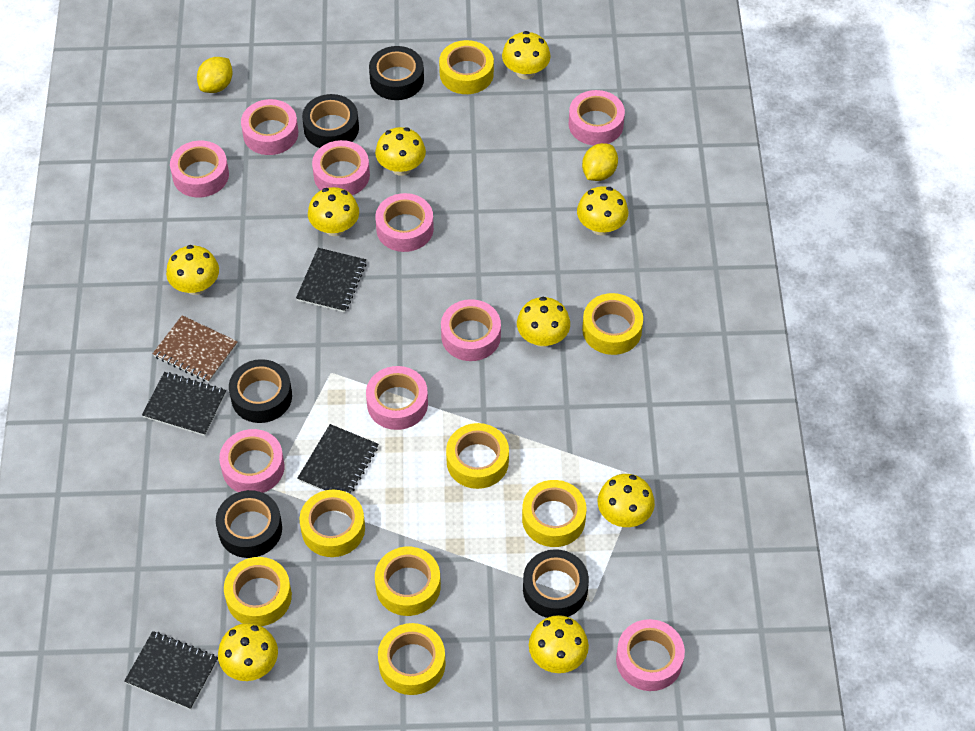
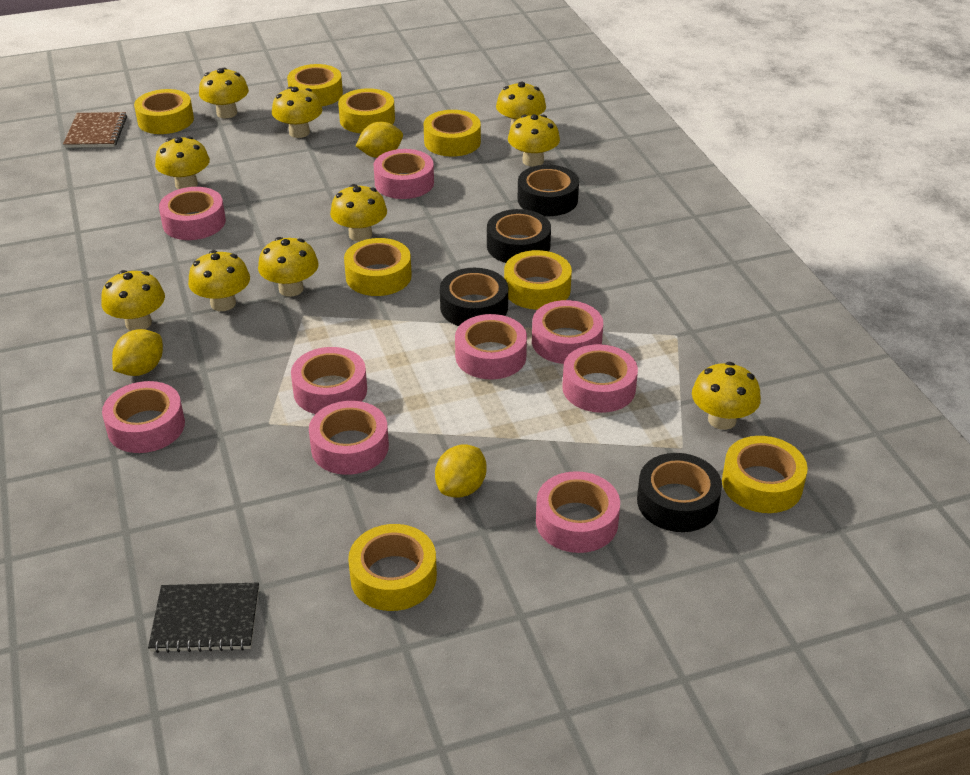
black notebook: [124,631,218,710] [142,372,226,436] [296,248,366,312] [297,424,378,494] = 4 -> [148,583,259,653] = 1
black tape: [216,490,282,558] [229,359,292,423] [302,94,359,148] [369,46,424,100] [523,549,589,618] = 5 -> [440,268,508,326] [487,209,551,263] [518,165,579,216] [637,453,722,532] = 4
yellow lemon: [197,57,233,93] [582,143,618,181] = 2 -> [112,329,163,376] [356,122,403,158] [435,445,487,498] = 3
yellow mushroom: [166,245,219,295] [218,623,278,681] [308,187,359,236] [375,127,426,176] [502,31,551,79] [517,297,570,347] [529,615,589,673] [577,186,628,236] [598,474,655,527] = 9 -> [101,270,165,331] [155,136,210,189] [188,250,250,311] [199,68,249,118] [258,237,319,297] [272,87,322,138] [330,184,387,242] [496,81,546,128] [508,114,560,167] [692,362,761,430] = 10

